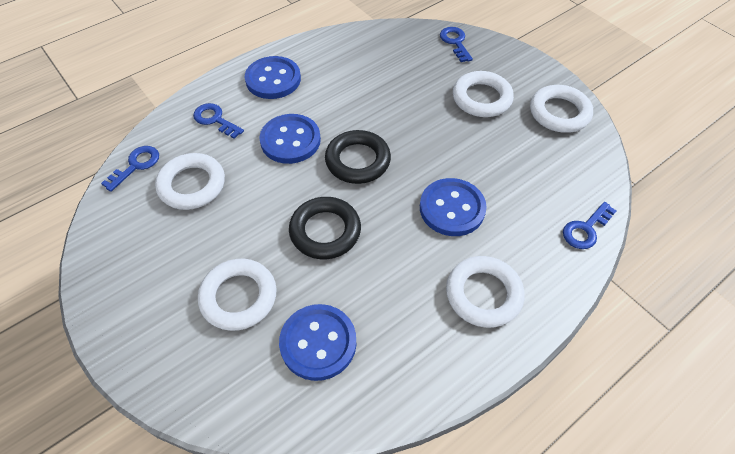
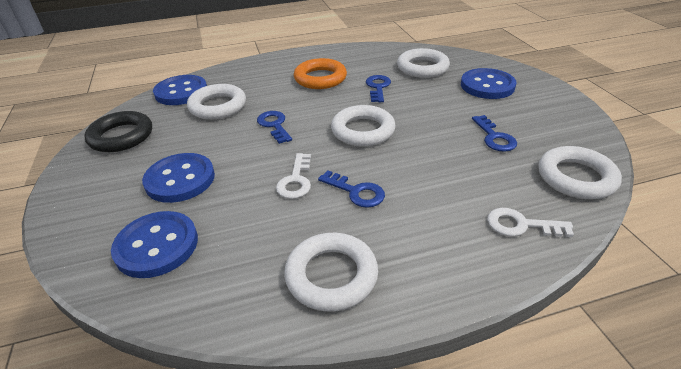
black ring: [289,197,361,259] [325,130,391,184] = 2 -> [84,111,152,152] = 1
orange ring: none = 0 -> [294,58,347,89] = 1
white key: none = 0 -> [276,153,311,199] [487,208,574,237] = 2

